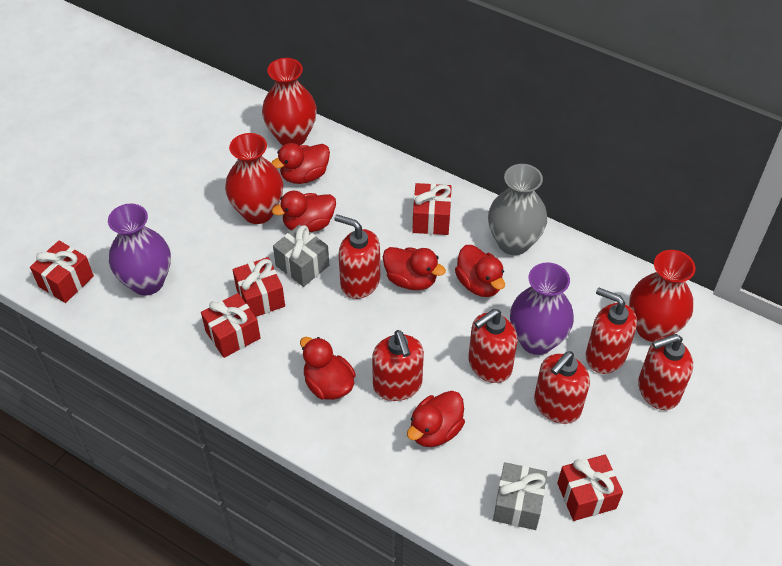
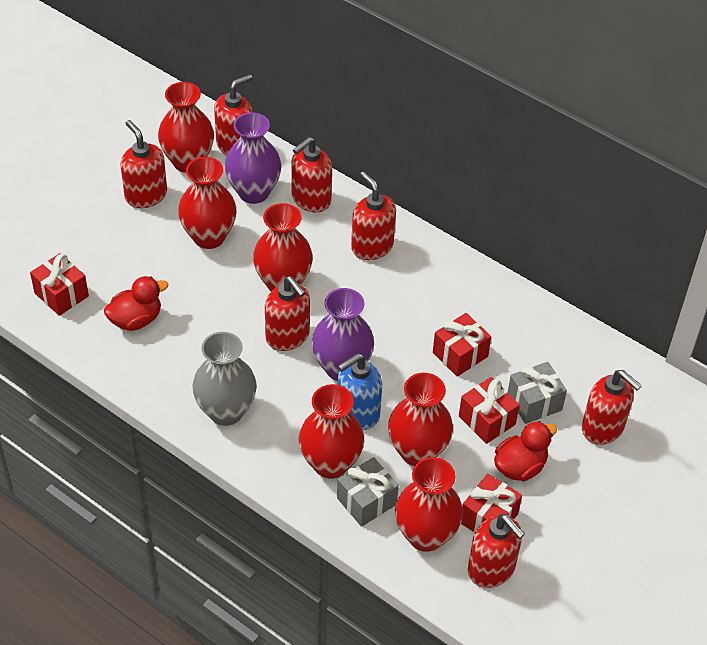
blue soap dispenser: none = 0 -> [338,353,382,430] = 1
red duck: [271,143,330,184] [272,191,336,232] [300,337,356,400] [383,247,446,290] [407,391,465,447] [455,245,505,297] = 6 -> [104,276,168,331] [494,421,557,481] = 2
red gift: [30,240,94,303] [201,293,261,358] [233,257,285,317] [412,183,452,235] [557,455,623,521] = 5 -> [30,253,89,316] [433,313,491,377] [459,377,520,444] [461,474,522,533] = 4
red soap dispenser: [334,215,380,299] [372,330,424,401] [468,309,518,383] [534,351,590,424] [586,287,637,374] [638,334,693,410] = 6 -> [120,120,167,208] [214,74,253,156] [265,276,310,351] [291,137,332,212] [351,171,396,260] [468,514,525,588] [582,370,642,445] = 7
red vase: [225,133,283,224] [262,58,317,146] [629,250,695,342] = 3 -> [158,82,214,173] [178,157,237,249] [253,203,313,292] [299,384,364,479] [388,373,453,466] [395,457,463,552] = 6

